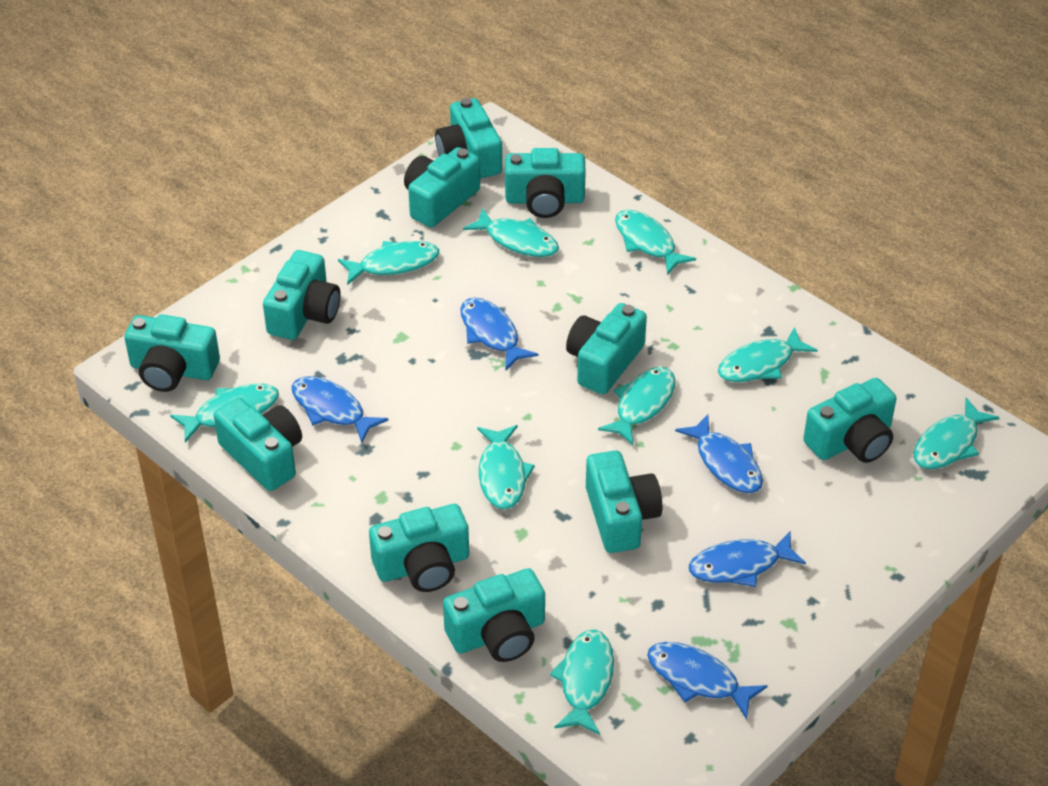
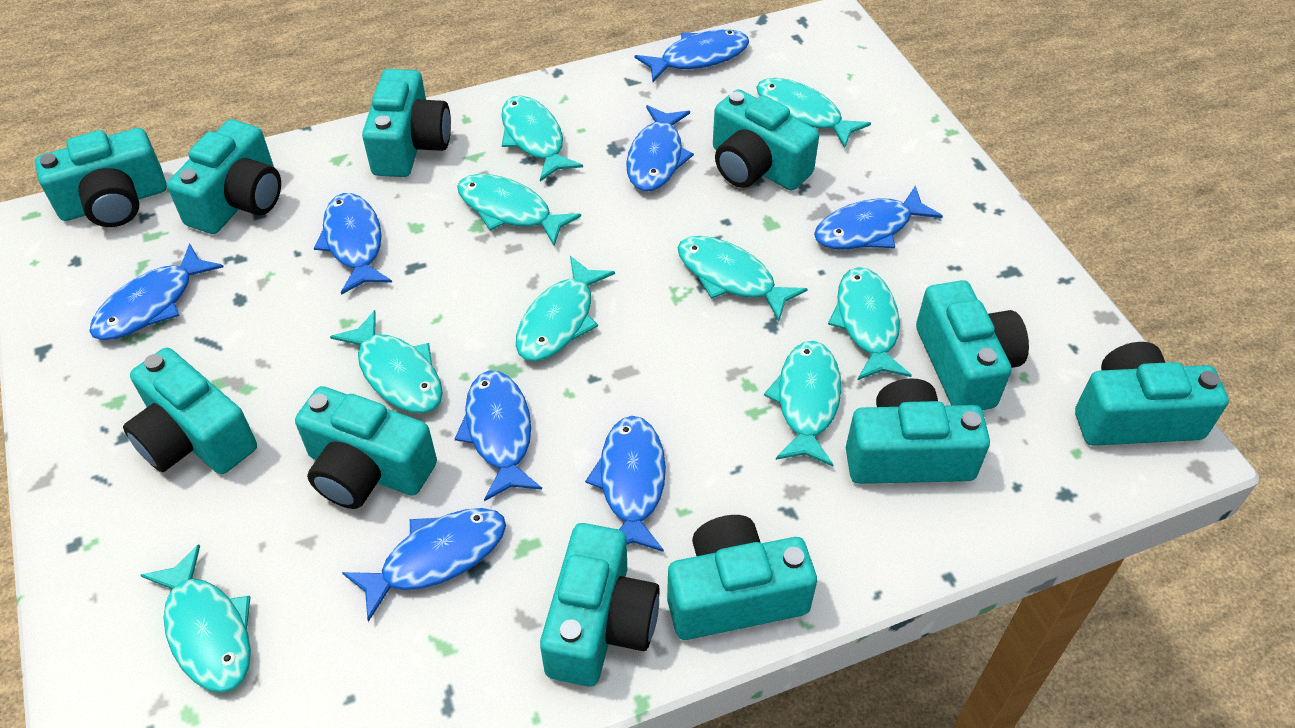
blue fish: [292,376,389,443] [460,297,539,370] [647,642,767,719] [675,414,763,493] [689,532,806,587] = 5 -> [89,243,224,340] [314,193,392,295] [342,508,506,622] [455,371,542,501] [585,416,666,552] [626,105,694,191] [635,30,749,82] [814,185,943,249] = 8

